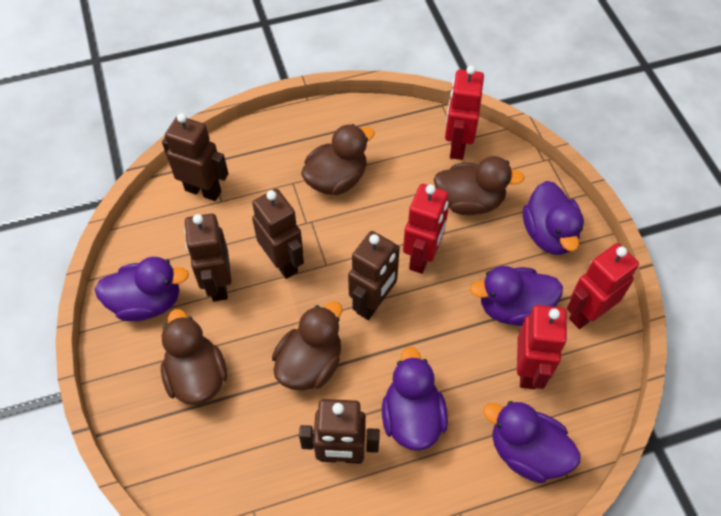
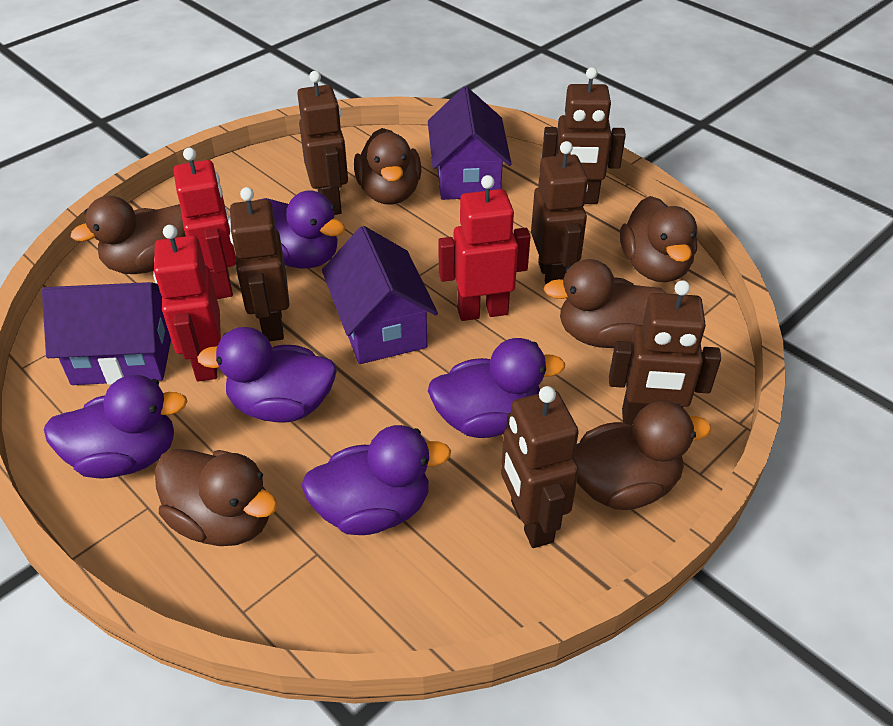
brown duck: [161,309,227,405] [272,301,342,391] [301,124,375,195] [434,156,525,215] = 4 -> [71,196,186,274] [155,449,278,546] [354,128,422,205] [543,259,667,348] [574,401,711,510] [620,196,697,282] = 6
brown robot: [162,113,229,201] [184,214,232,302] [252,189,304,279] [299,399,380,464] [348,231,400,320] = 5 -> [229,187,289,341] [297,71,348,215] [501,386,579,548] [531,141,588,284] [542,67,626,204] [609,280,721,425] = 6
purple house: none = 0 -> [42,282,171,385] [322,226,438,364] [428,87,512,200] = 3
red robot: [403,184,448,274] [445,65,484,160] [517,305,567,389] [567,243,639,329] = 4 -> [153,225,221,382] [173,147,236,299] [438,175,531,321] = 3

